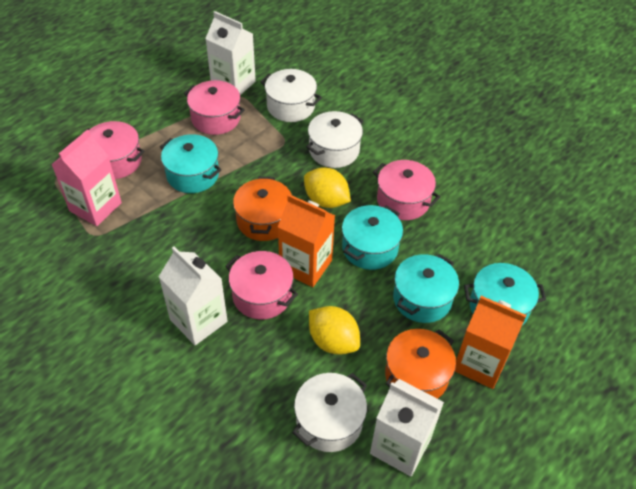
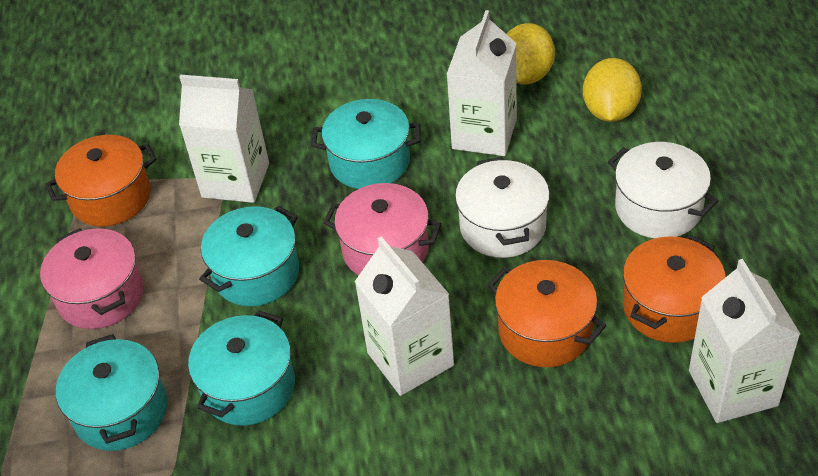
orange carton: [278,194,335,287] [455,296,527,389] = 2 -> none = 0
orange pot: [233,177,292,241] [385,329,456,399] = 2 -> [45,135,157,227] [488,260,607,367] [623,235,726,343] = 3
pink carton: [51,129,122,226] = 1 -> none = 0
pink pot: [82,121,144,179] [184,80,245,135] [225,251,298,320] [373,160,440,220] = 4 -> [40,228,144,329] [323,183,442,276] = 2
white carton: [159,246,228,345] [205,11,256,95] [370,379,444,476] = 3 -> [179,75,269,203] [354,236,454,396] [447,10,517,156] [689,259,800,423] = 4
white pot: [261,69,322,122] [292,373,367,452] [306,111,363,168] = 3 -> [455,157,550,258] [608,142,718,238] = 2

